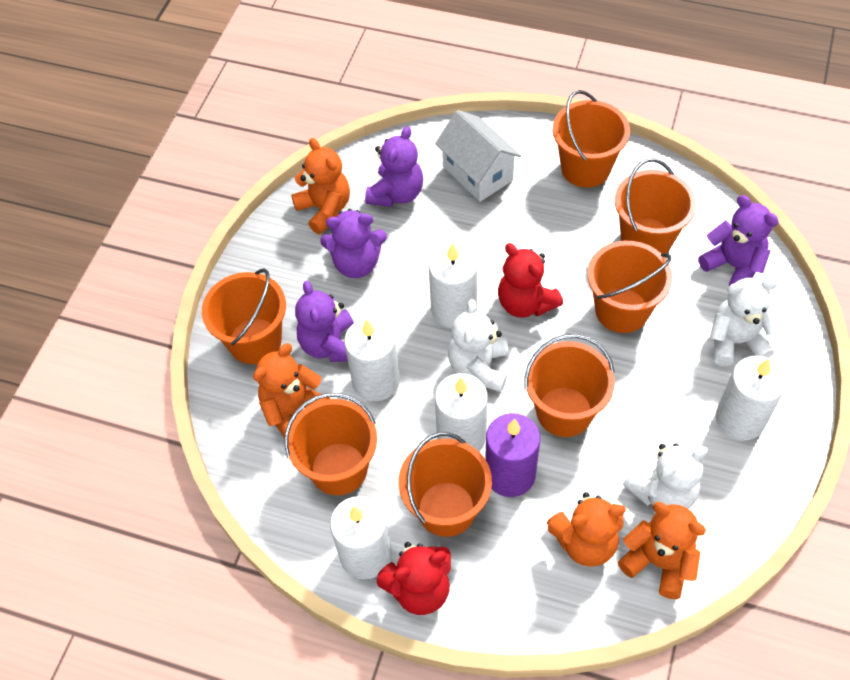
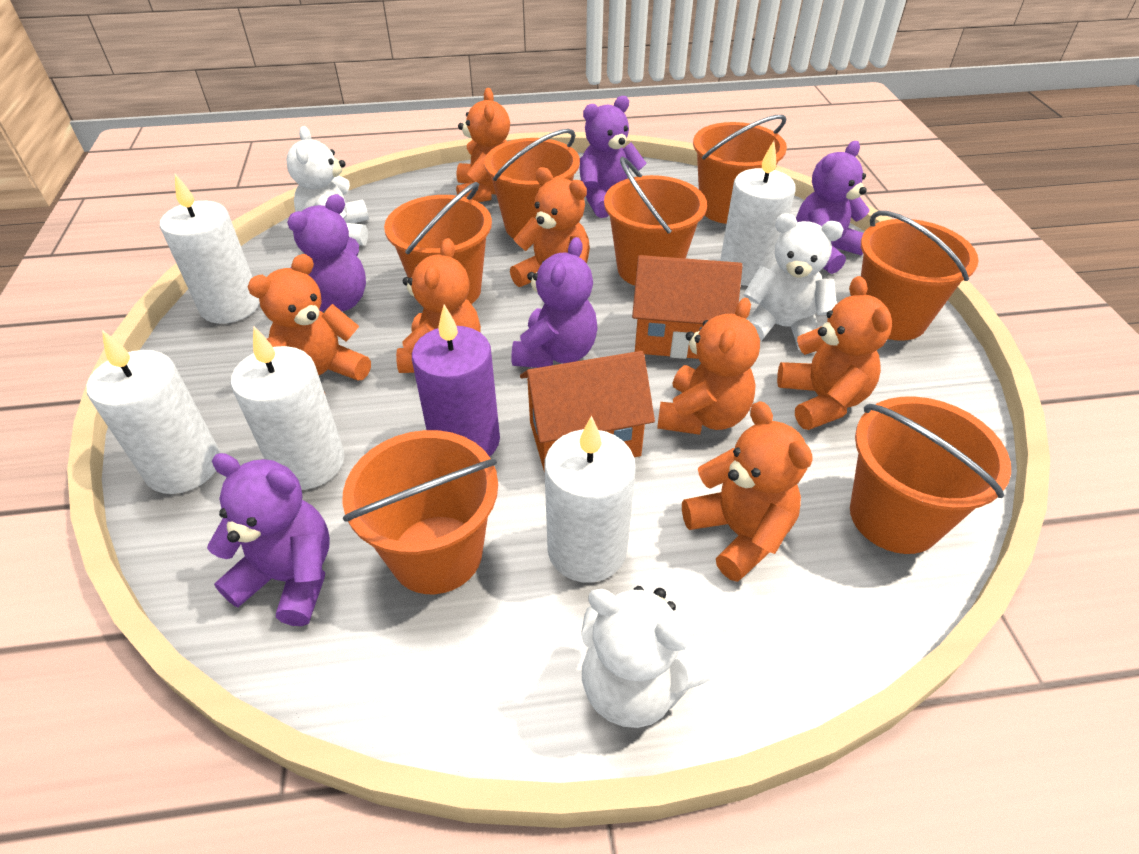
orange house: none = 0 -> [520,351,655,473] [632,255,742,359] = 2
orange teddy bear: [253,343,330,438] [291,138,350,234] [547,492,626,567] [618,502,706,599] = 4 -> [248,254,371,393] [396,238,481,373] [456,88,510,202] [510,167,590,287] [657,298,760,435] [682,401,813,582] [777,276,892,430] = 7
purple teddy bear: [295,281,354,362] [320,209,387,278] [365,126,423,207] [698,195,779,286] = 4 -> [207,453,330,626] [287,194,366,312] [512,237,598,368] [580,96,647,218] [796,141,870,274] = 5
red teddy bear: [377,542,451,615] [498,243,563,318] = 2 -> none = 0
white house: [435,110,521,202] = 1 -> none = 0

